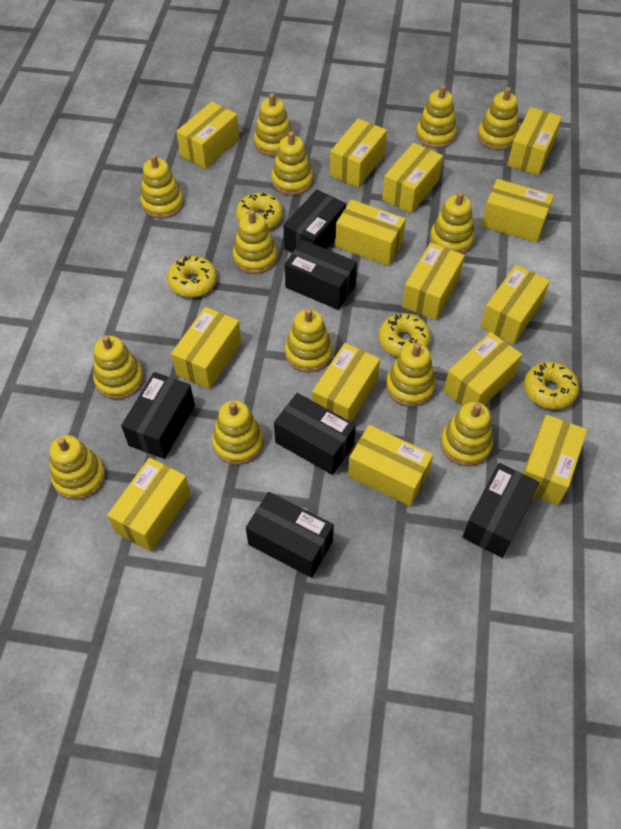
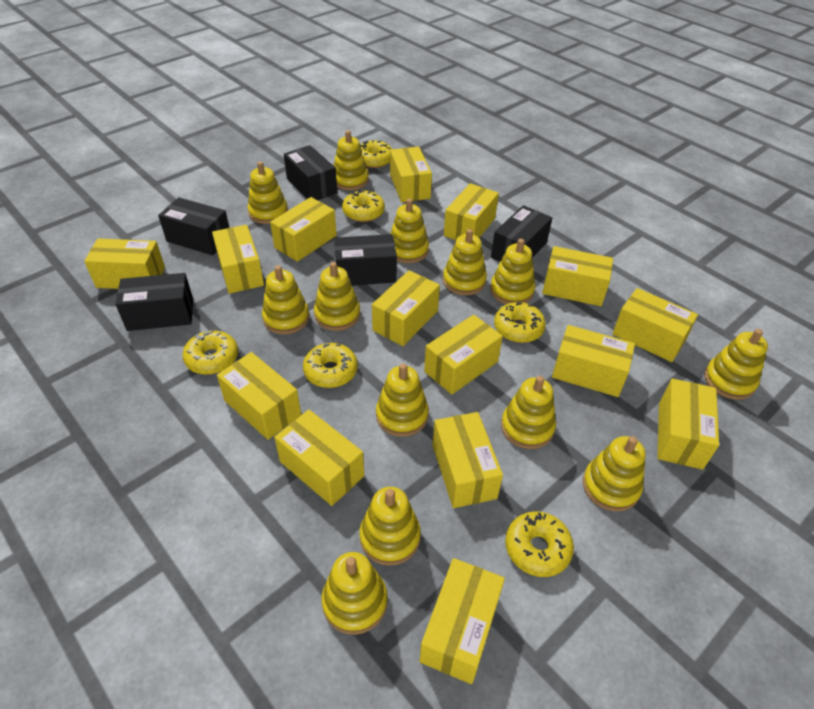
black box: [121,372,195,459] [246,492,334,578] [274,393,356,475] [283,189,346,253] [285,240,357,310] [463,463,540,558] = 6 -> [115,273,193,331] [158,197,229,255] [284,145,337,200] [334,234,397,285] [491,205,552,262] = 5
yellow box: [107,457,191,552] [171,307,241,390] [176,101,239,169] [312,343,380,422] [330,119,387,188] [335,200,406,266] [348,425,433,506] [382,143,443,213] [402,242,465,320] [444,332,522,406] [480,265,550,344] [481,179,554,243] [507,107,562,175] [523,415,588,505] = 14 -> [84,238,165,289] [212,225,264,294] [217,352,301,440] [270,197,337,262] [274,410,364,506] [372,270,440,346] [390,147,432,202] [419,558,505,684] [424,315,503,395] [433,412,503,508] [444,183,499,240] [542,246,613,306] [552,325,635,397] [612,288,698,362] [658,378,719,470] = 15
yellow donut: [167,256,217,298] [236,193,283,229] [379,313,431,357] [524,362,579,409] = 4 -> [182,330,238,375] [303,343,358,388] [342,189,385,222] [360,140,392,168] [494,302,546,343] [505,511,574,577] = 6

